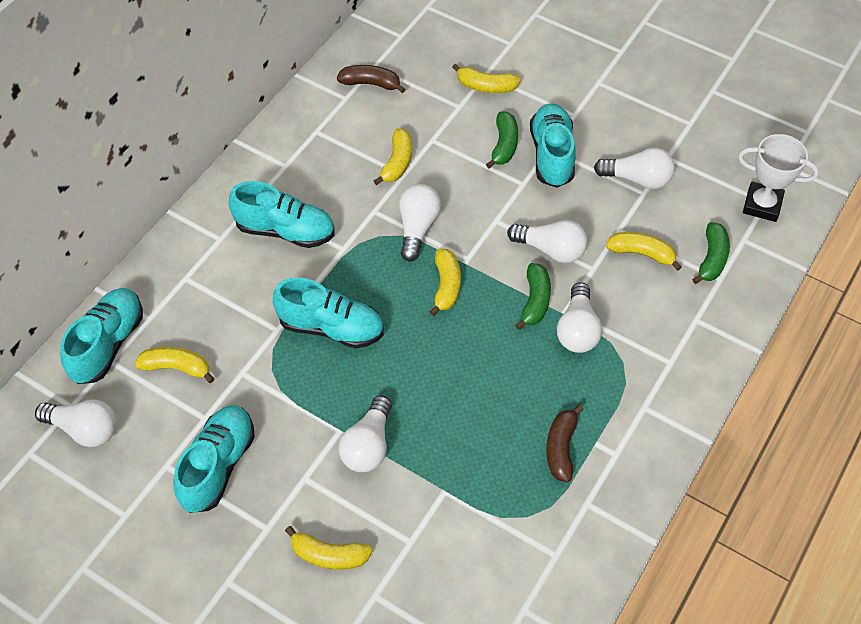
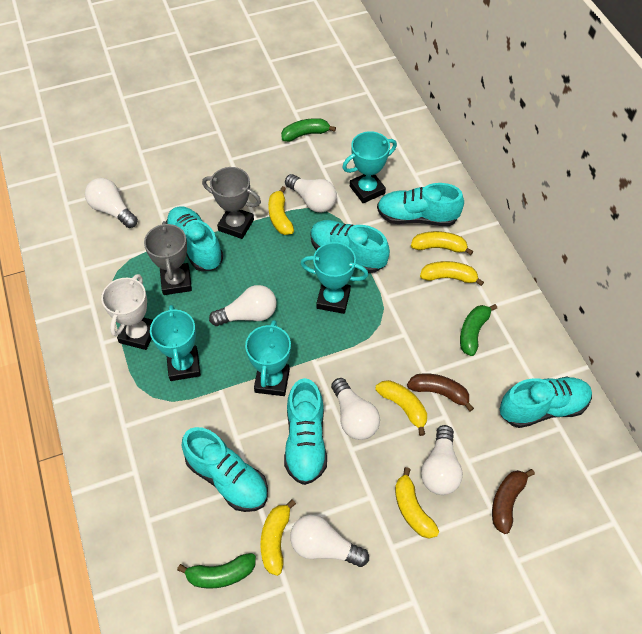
grey trophy: none = 0 -> [144,221,192,295] [202,167,261,239] = 2
turquoise shoe: [60,288,143,384] [173,405,255,513] [229,181,335,248] [273,277,384,349] [530,103,576,188] = 5 -> [166,206,223,272] [182,427,268,512] [284,378,327,485] [310,220,390,273] [377,183,464,226] [500,377,592,428] = 6
turquoise trophy: none = 0 -> [150,305,201,381] [245,320,291,396] [300,242,368,314] [342,131,397,203] = 4

